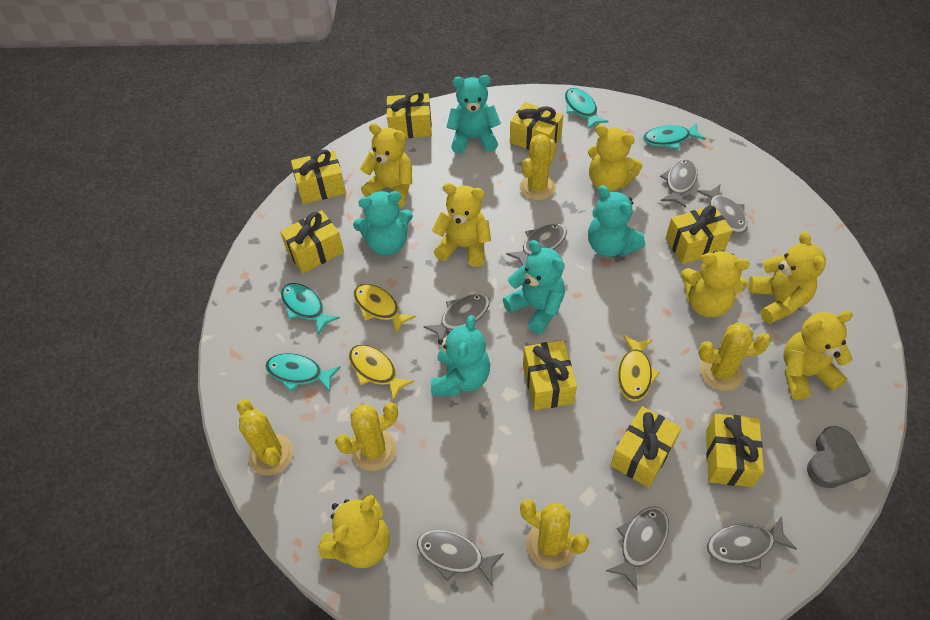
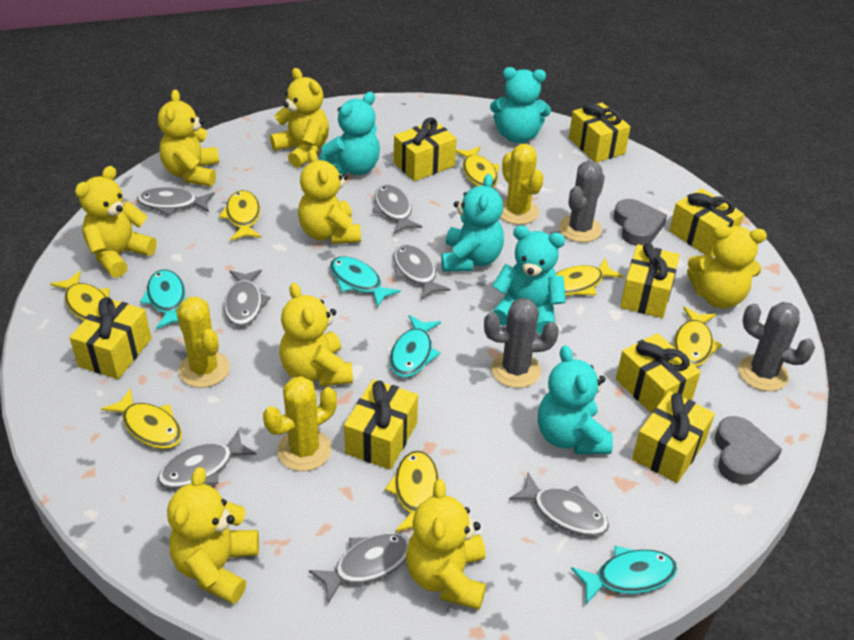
grey cactus: none = 0 -> [484,298,559,388] [559,161,605,242] [738,302,815,391] = 3
grey heart: [807,426,871,488] = 1 -> [614,199,667,246] [715,416,782,485] = 2
yellow cactus: [237,400,294,476] [335,402,398,471] [520,134,557,200] [520,499,589,569] [698,322,771,391] = 5 -> [176,296,230,388] [263,376,337,471] [500,144,544,225] = 3
yellow fish: [349,344,415,401] [354,284,416,335] [618,335,660,401] = 3 -> [50,271,109,321] [101,388,182,449] [219,190,262,241] [385,451,439,532] [456,146,500,188] [556,258,623,296] [674,307,722,366] = 7
yellow teddy bear: [318,495,390,568] [360,123,412,208] [432,183,491,267] [588,125,642,192] [681,250,750,317] [748,232,826,324] [784,311,853,400] = 7 -> [75,166,157,278] [158,89,219,186] [167,467,259,604] [270,68,329,168] [279,283,353,387] [298,149,361,244] [406,479,486,610] [687,225,767,308] = 8

